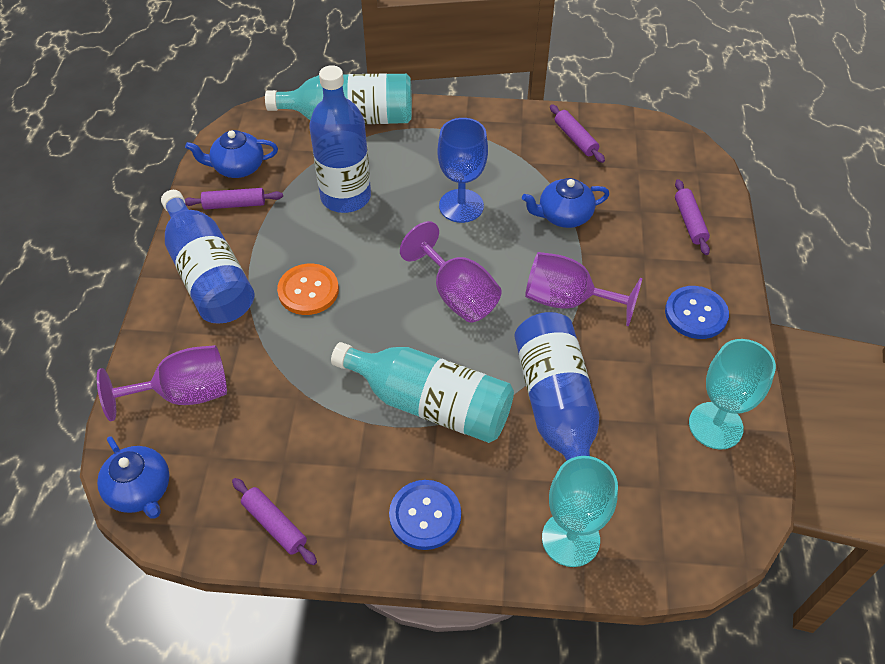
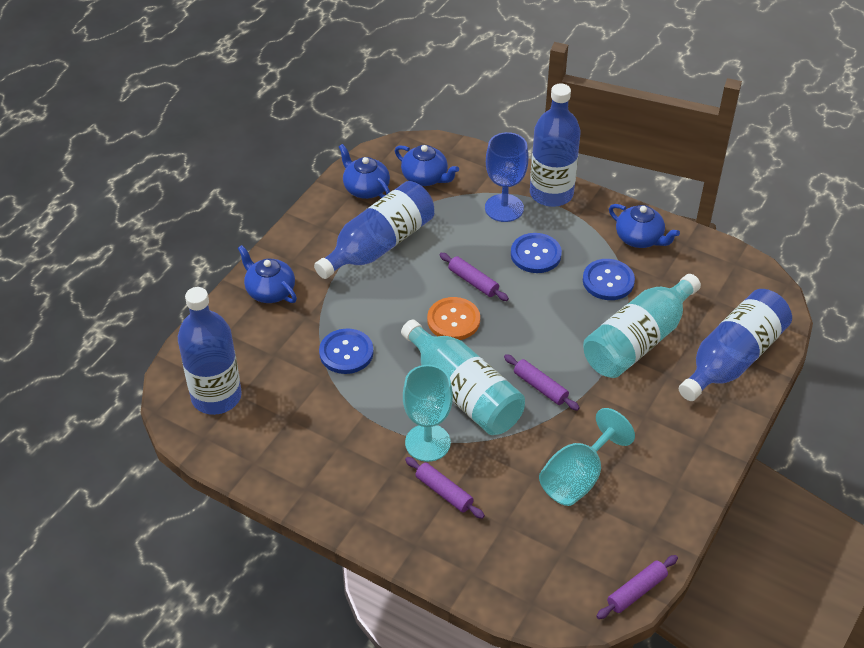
blue bottle: [161,190,255,323] [309,65,371,213] [514,312,599,461] = 3 -> [178,287,242,415] [314,181,434,279] [530,83,581,207] [679,289,792,401] = 4
blue button: [389,480,461,550] [665,286,729,339] = 2 -> [319,328,374,374] [511,233,562,273] [583,259,635,300] = 3
blue teapot: [97,436,169,519] [185,130,278,178] [522,178,609,228] = 3 -> [238,245,297,303] [339,144,390,199] [395,145,459,186] [609,204,680,248] = 4
purple goblet: [97,345,227,421] [400,221,502,322] [525,252,642,327] = 3 -> none = 0

